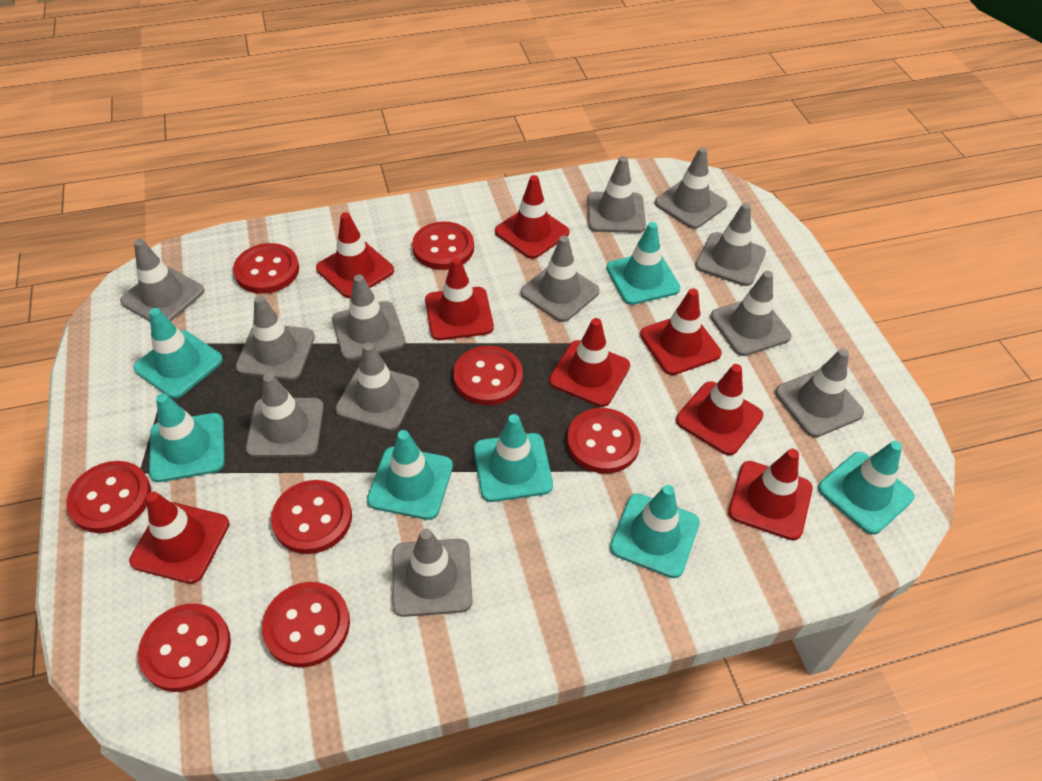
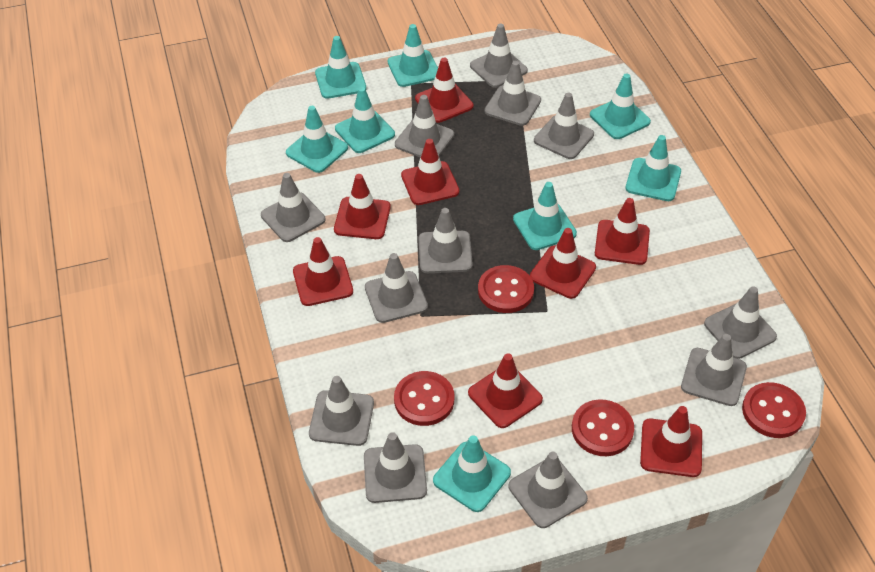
red button: [66,461,151,533] [138,603,231,692] [233,243,299,294] [262,582,350,668] [271,480,352,554] [412,222,474,270] [453,346,523,406] [567,408,641,474] = 8 -> [394,371,454,426] [478,265,534,313] [572,399,634,456] [742,382,806,438] = 4
turquoise traffic cone: [134,308,223,398] [149,393,225,482] [367,430,453,520] [474,414,553,502] [606,222,680,305] [610,485,700,578] [818,441,914,535] = 7 -> [286,106,348,173] [315,36,366,99] [335,87,395,153] [388,24,438,87] [433,435,511,512] [513,182,577,250] [590,73,651,139] [625,135,681,201] = 8

